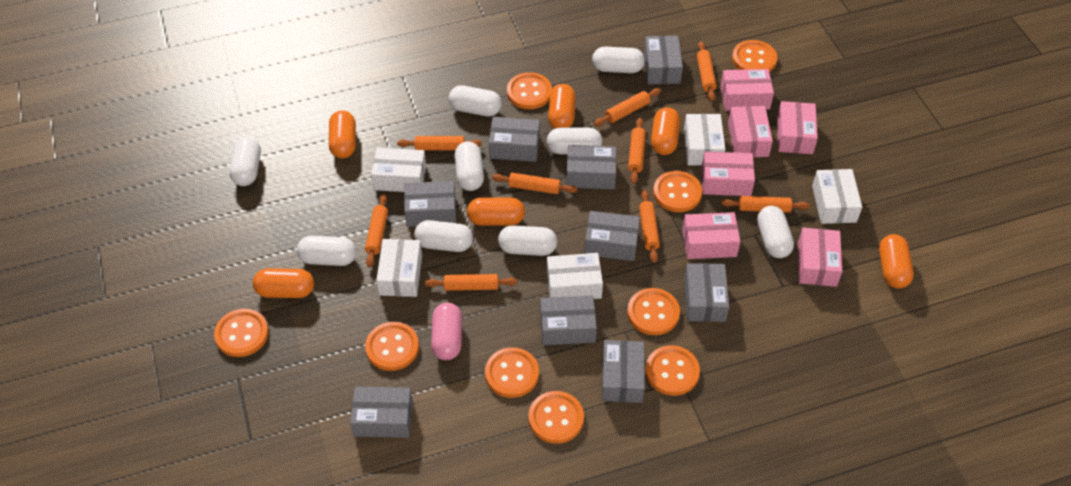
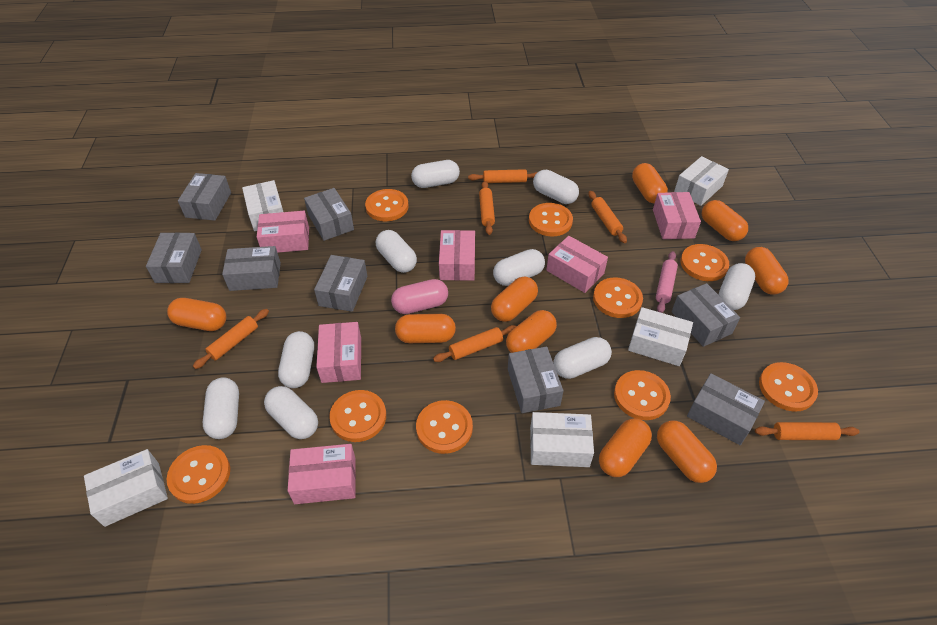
grey box: [350,387,413,438] [404,181,456,227] [489,117,540,162] [540,295,597,345] [566,145,616,189] [584,211,640,261] [602,340,645,403] [644,36,683,84] [684,263,729,322] = 9 -> [146,233,202,283] [178,173,231,221] [222,246,281,291] [304,188,354,241] [314,255,367,312] [508,347,563,413] [672,283,740,347] [687,373,765,445] = 8
orange capsule: [253,268,314,298] [329,110,356,159] [467,197,525,226] [548,84,576,129] [651,107,680,155] [879,234,914,289] = 6 -> [167,298,226,331] [395,314,456,343] [491,276,538,322] [506,310,557,353] [599,418,652,477] [632,163,668,203] [657,420,717,483] [702,200,748,241] [745,247,789,295] = 9
orange rolling pin: [365,194,388,267] [397,136,482,151] [425,274,517,291] [492,173,577,194] [594,88,661,126] [628,118,646,184] [639,190,660,263] [697,41,717,101] [721,196,810,213] = 9 -> [193,309,269,369] [433,325,517,362] [468,169,537,183] [479,181,495,235] [588,191,627,243] [755,422,859,440] = 6
pink rolling pin: none = 0 -> [656,251,678,313] = 1

